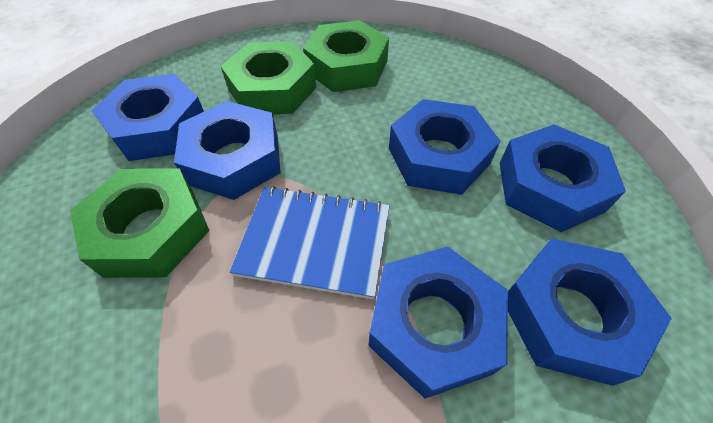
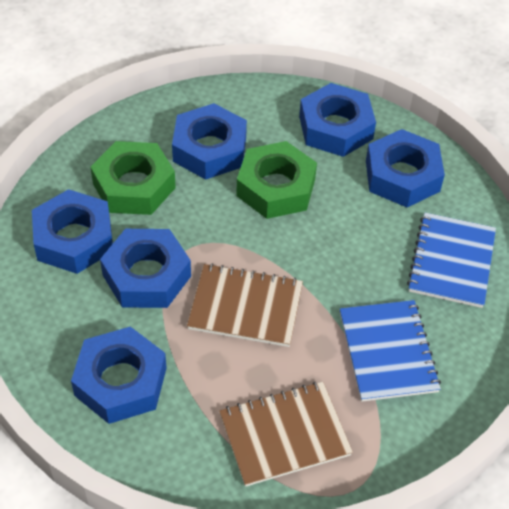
blue notebook: [230,186,390,300] = 1 -> [340,300,441,402] [407,213,496,308] = 2
brown notebook: none = 0 -> [187,264,303,347] [219,382,353,487] = 2
green nut: [70,168,210,278] [221,41,316,114] [303,20,389,92] = 3 -> [90,141,176,215] [236,141,317,219] = 2

